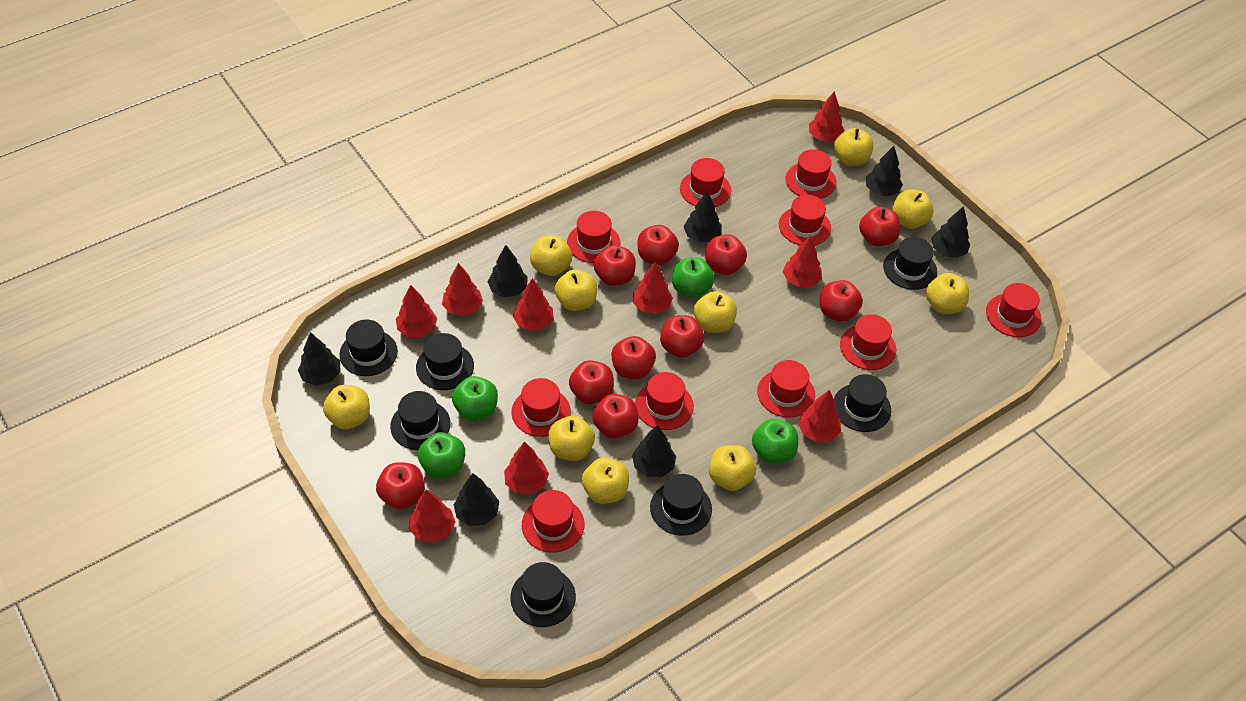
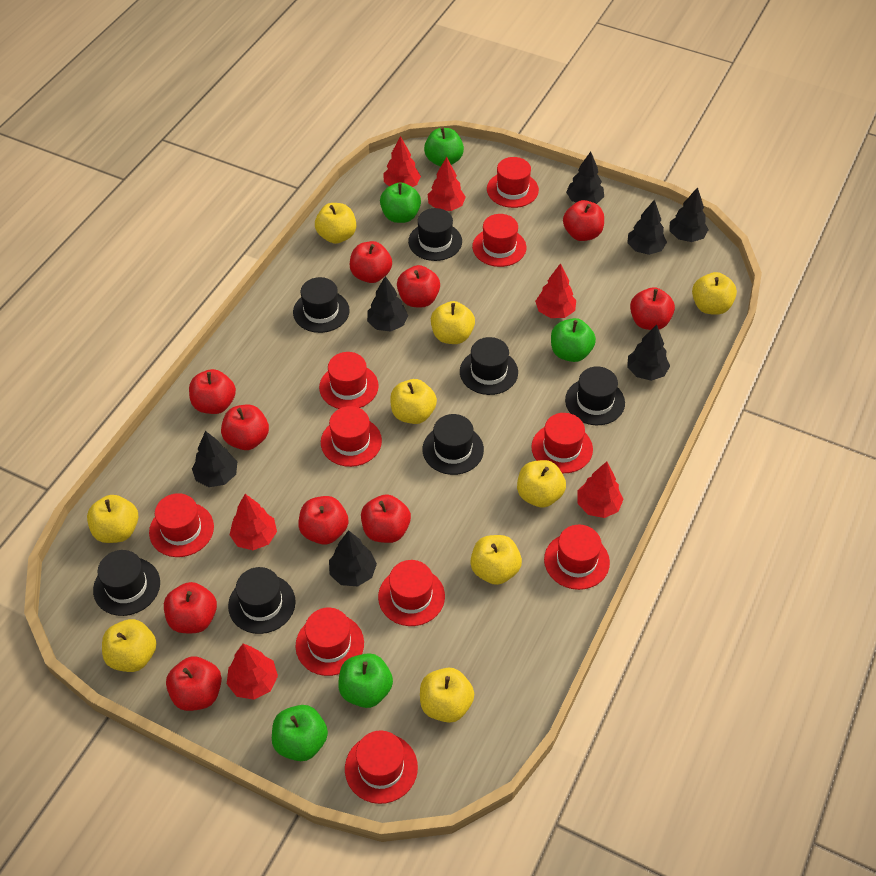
green apple: [418,432,465,478] [452,376,498,421] [672,257,714,298] [752,419,798,464] = 4 -> [272,705,328,761] [338,653,393,708] [380,182,421,223] [424,128,464,167] [551,318,596,362] = 5
red tree: [396,285,437,337] [409,489,455,543] [442,263,483,316] [504,441,549,495] [513,278,554,331] [633,262,673,314] [782,236,822,288] [798,390,841,442] [809,92,845,142] = 9 -> [227,644,278,700] [230,494,277,550] [383,136,421,187] [428,157,466,211] [535,263,576,318] [578,462,624,518] = 6
yellow apple: [323,385,370,429] [530,235,572,276] [548,416,595,461] [555,269,597,311] [582,457,629,504] [694,291,737,333] [709,445,756,491] [834,128,873,166] [892,189,933,229] [926,273,969,314] = 10 -> [87,495,138,543] [102,619,157,672] [315,203,356,244] [390,379,437,424] [420,667,474,723] [431,301,475,344] [470,535,522,585] [517,460,566,508] [692,272,737,315] = 9

